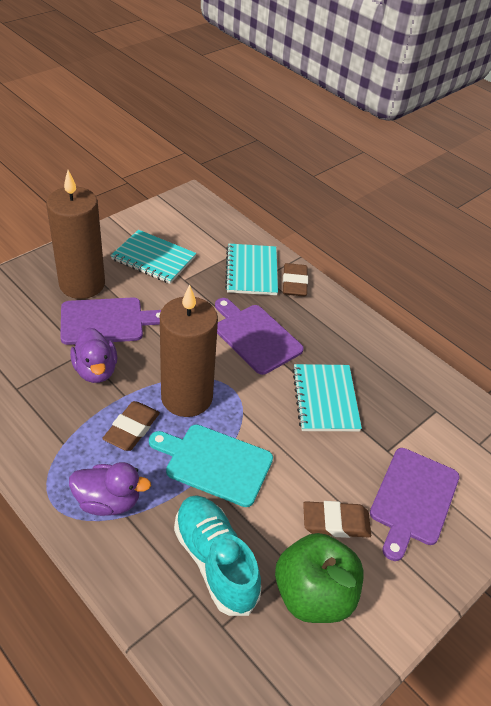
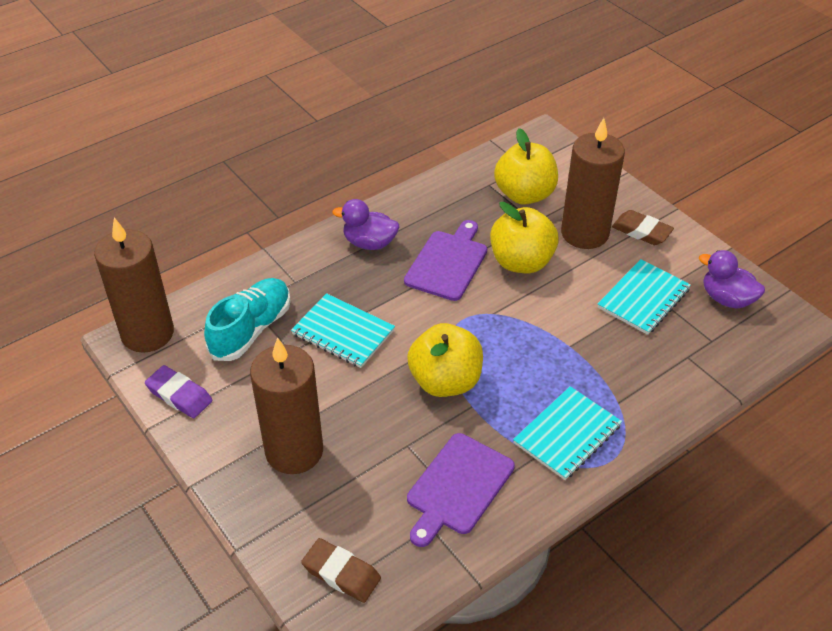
brown candle: [46,170,105,299] [160,284,218,417] = 2 -> [94,218,174,353] [250,337,323,474] [561,118,625,249] = 3
brown eraser: [102,401,160,451] [283,263,308,296] [303,501,371,538] = 3 -> [301,538,381,603] [612,210,674,245] = 2
green apple: [275,533,364,623] = 1 -> none = 0
purple cutting board: [60,297,161,345] [215,298,304,375] [370,448,460,561] = 3 -> [404,220,487,301] [407,433,515,547] = 2
purple eraser: none = 0 -> [145,365,213,418] = 1
turquoise cutting board: [149,425,273,507] = 1 -> none = 0
yellow apple: none = 0 -> [407,323,483,397] [490,202,559,273] [494,128,558,205] = 3

